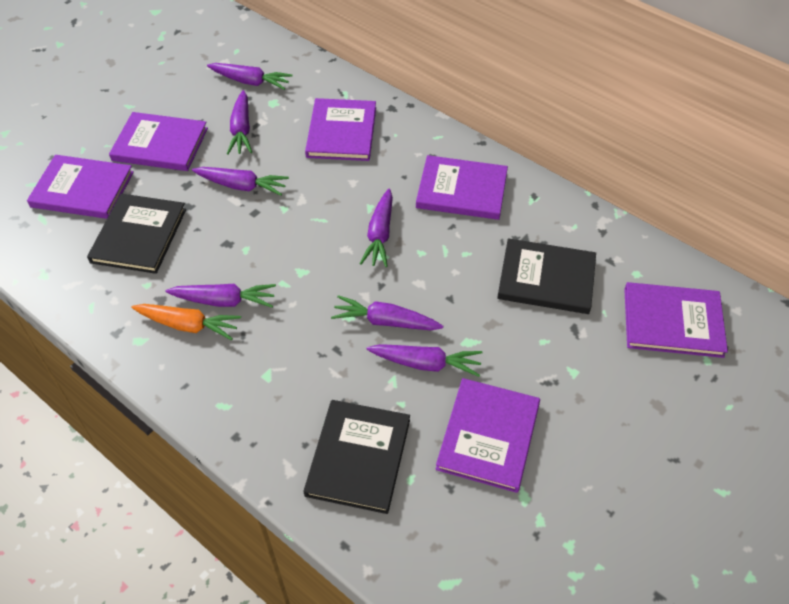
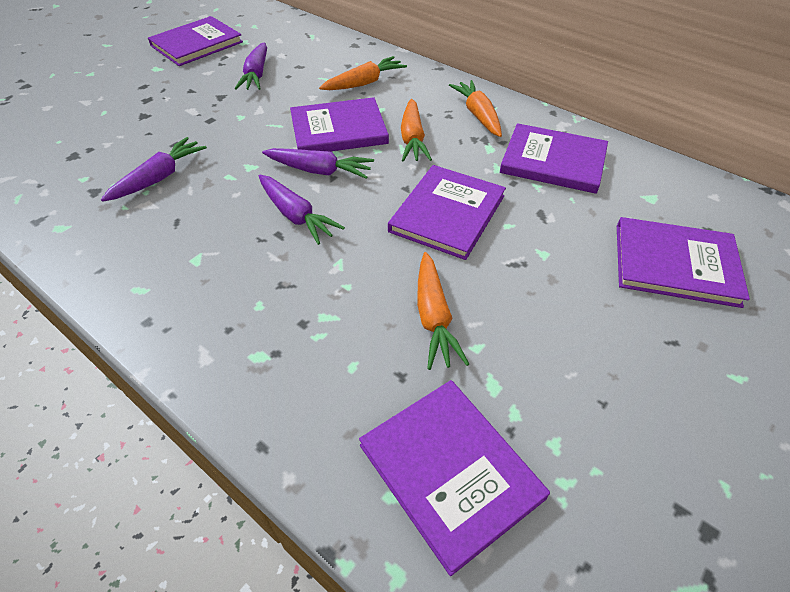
black book: [87,193,186,274] [304,400,410,514] [497,238,596,314] = 3 -> none = 0
orange carrot: [132,304,241,340] = 1 -> [319,56,407,90] [401,99,432,162] [417,252,469,370] [449,80,502,137] = 4
purple carrot: [165,284,276,308] [192,167,289,196] [207,63,292,90] [227,90,252,155] [331,295,443,330] [360,189,393,267] [367,344,483,377] = 7 -> [101,137,207,202] [234,42,267,90] [259,175,345,245] [262,148,374,179] = 4

